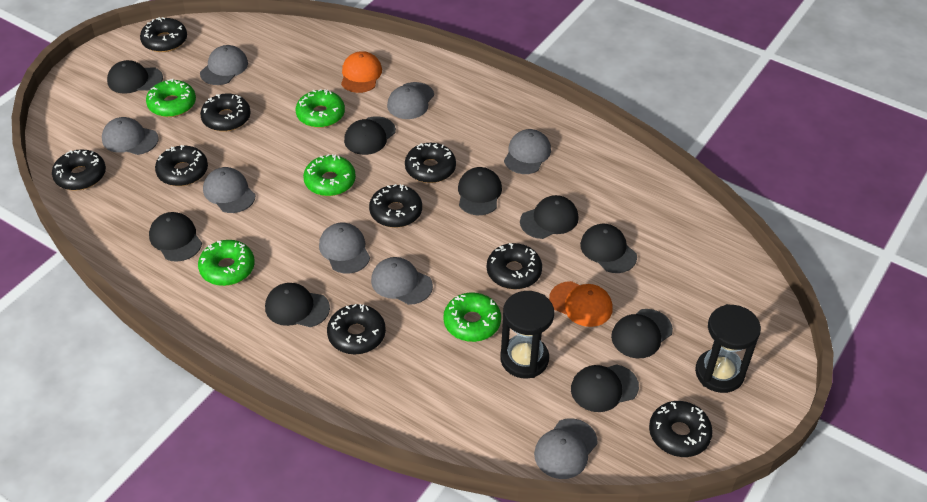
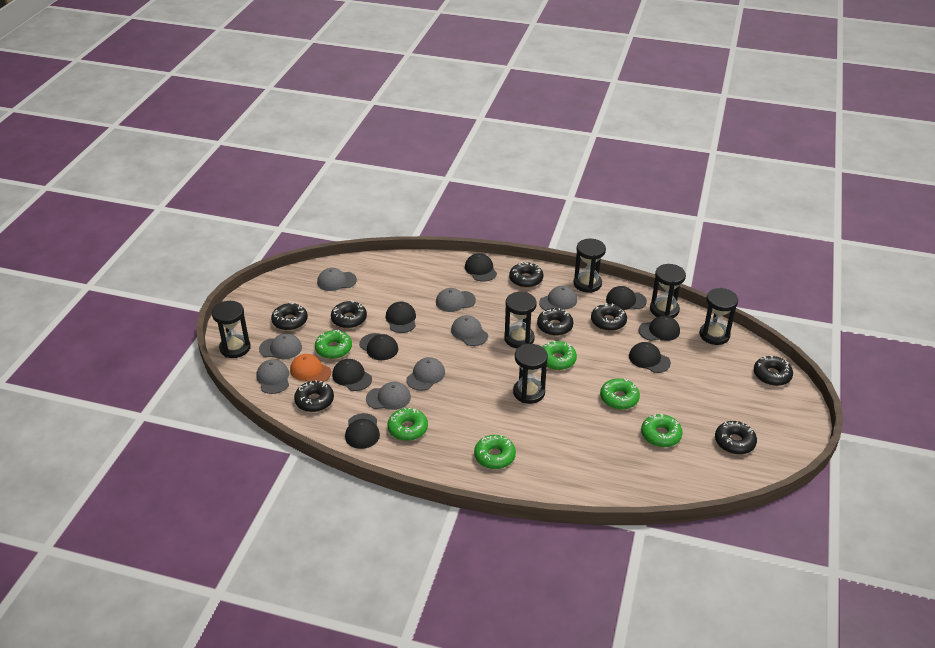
black cap: [107,60,163,94] [149,212,202,262] [265,283,330,327] [344,116,396,155] [458,167,502,215] [520,195,578,239] [571,364,639,412] [580,224,637,273] [611,309,673,358] = 9 -> [332,359,372,391] [345,413,380,449] [359,333,398,360] [386,302,416,333] [465,253,497,282] [606,286,647,310] [629,342,671,373] [638,315,680,341] = 8
black donut: [52,149,106,191] [140,17,187,52] [155,145,208,186] [200,94,251,132] [327,304,386,355] [369,184,422,228] [405,143,456,183] [487,243,542,289] [649,401,713,457] = 9 -> [271,302,308,331] [294,380,334,412] [331,301,367,328] [509,262,543,288] [537,308,574,336] [591,303,627,331] [715,421,757,454] [754,355,793,386] = 8
black hourglass: [500,291,554,379] [695,304,761,393] = 2 -> [212,301,251,358] [504,292,537,349] [513,344,548,404] [574,239,606,293] [650,264,686,318] [699,288,738,345] = 6
green donut: [146,79,196,117] [198,240,255,286] [296,89,345,128] [303,154,356,196] [443,292,501,342] = 5 -> [315,330,352,359] [387,408,428,441] [474,435,516,469] [543,341,577,370] [600,378,640,410] [641,414,683,447] = 6
orange cap: [341,51,382,93] [549,281,613,327] = 2 -> [290,354,331,382] = 1

